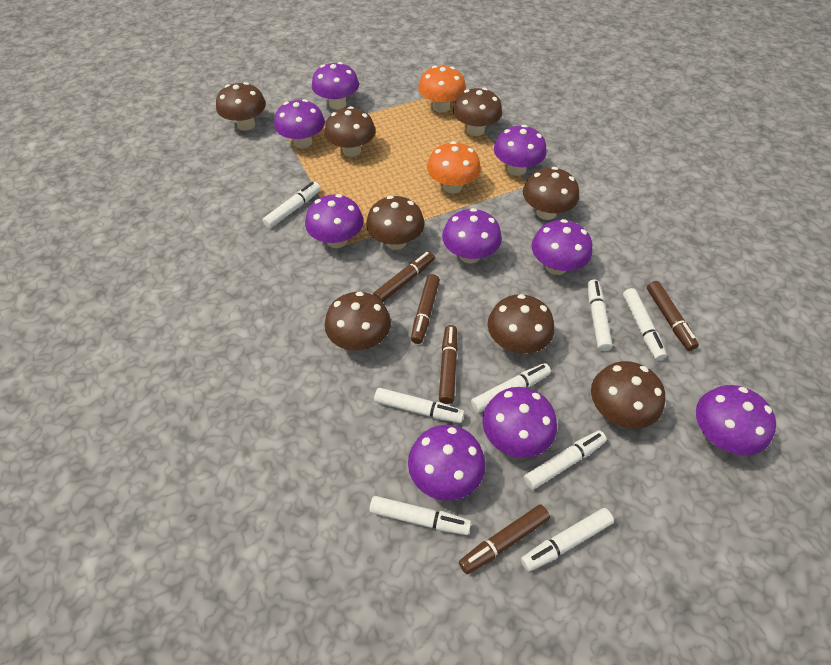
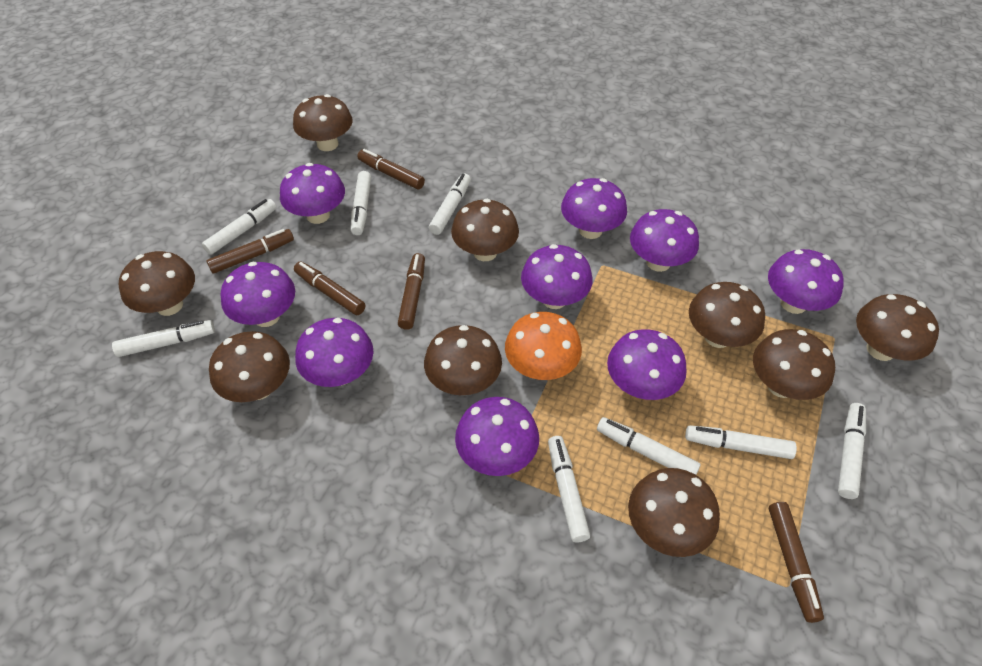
brown mushroom: [216,82,266,131] [324,106,376,157] [325,292,391,351] [366,196,424,250] [453,88,502,136] [488,294,554,354] [523,167,579,220] [591,361,665,429] = 8 -> [119,251,195,316] [209,331,290,402] [293,94,353,151] [424,325,502,395] [451,199,519,261] [628,468,720,557] [689,282,765,348] [753,329,835,400] [856,294,939,361] = 9
orange mushroom: [418,65,466,113] [427,141,481,193] = 2 -> [505,312,582,380] = 1

